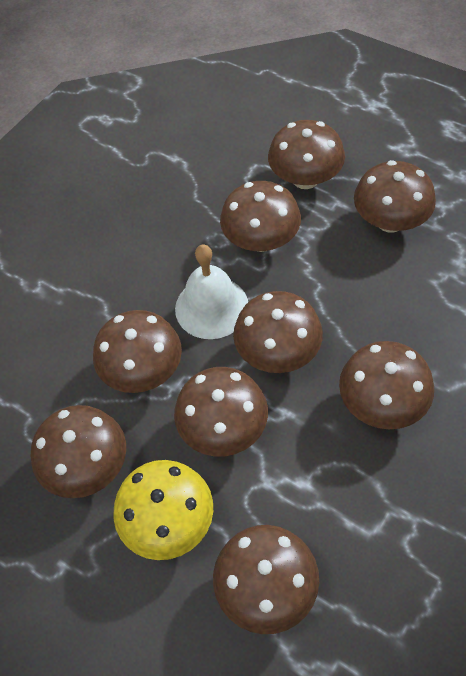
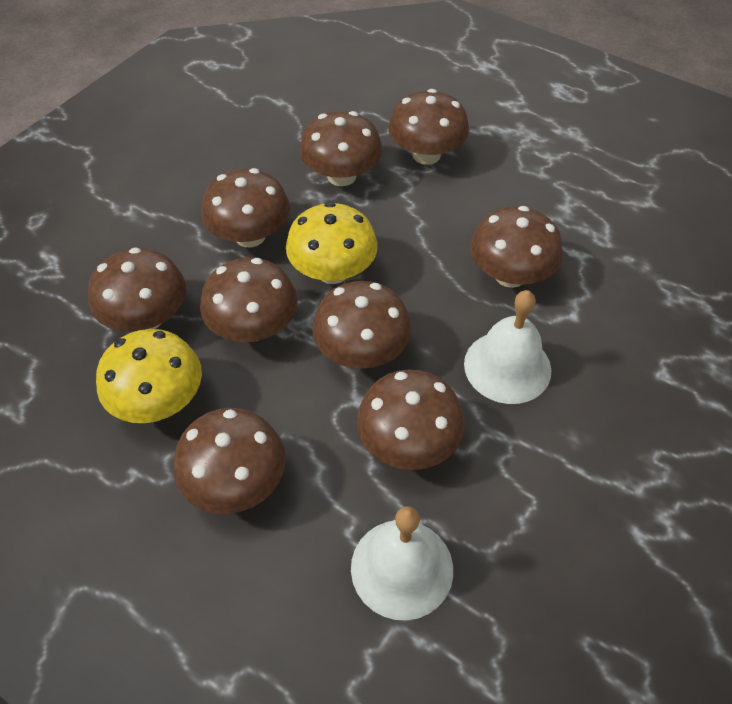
white bell: [175,244,248,339] = 1 -> [351,506,453,621] [464,290,551,404] = 2
yellow mushroom: [113,460,213,560] = 1 -> [96,329,202,423] [286,202,378,284] = 2

